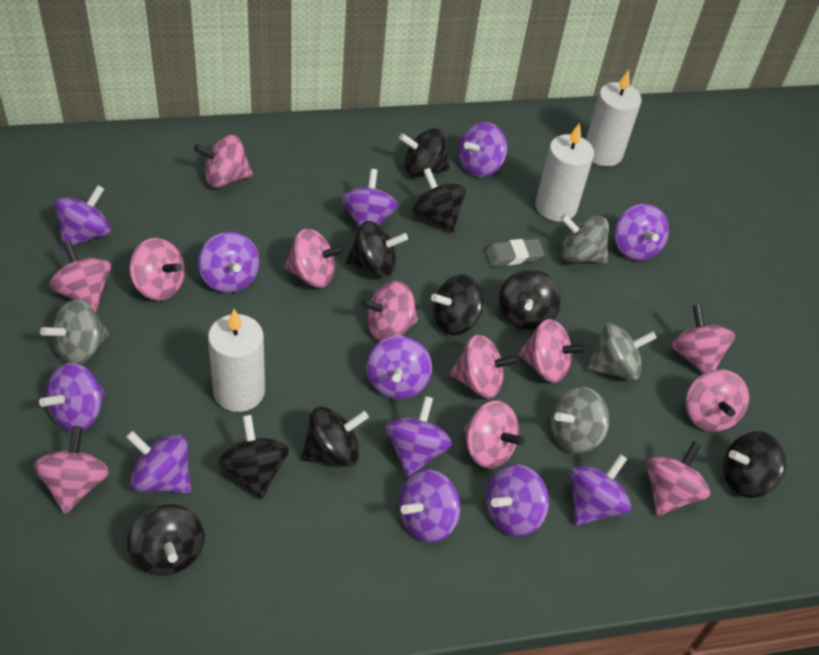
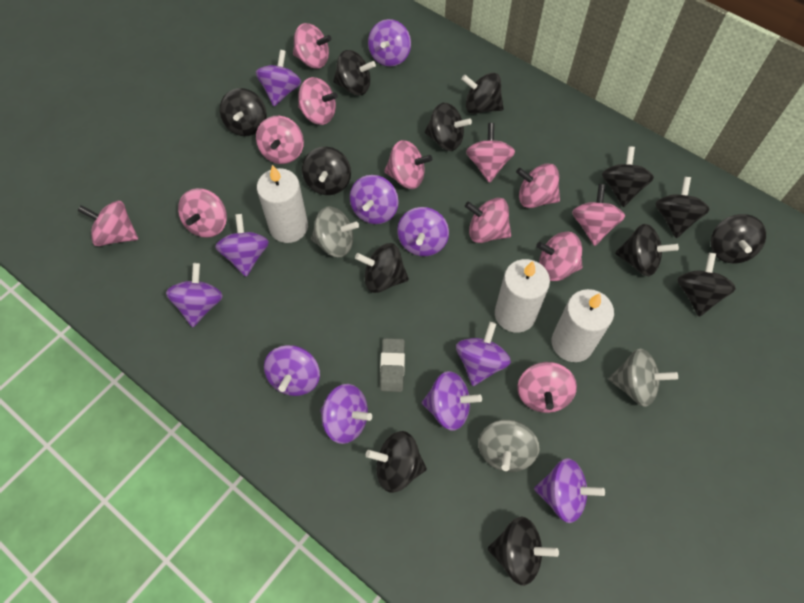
black spinning top: [127,504,205,575] [218,415,289,499] [301,407,369,467] [346,221,408,277] [399,128,450,177] [413,168,466,233] [431,274,483,335] [499,270,561,330] [723,431,786,498] = 9 -> [220,88,267,136] [302,147,351,195] [333,50,376,95] [355,243,409,293] [366,431,427,493] [425,103,472,151] [461,73,504,114] [488,516,559,586] [602,146,654,207] [615,224,679,276] [655,177,710,238] [678,253,736,317] [711,214,766,263] = 13
grey spinning top: [40,299,109,365] [550,387,610,454] [560,214,609,263] [587,323,657,380] = 4 -> [311,207,359,257] [478,420,540,472] [608,348,678,407] = 3
purple spinning top: [39,363,105,431] [54,185,111,249] [126,431,191,493] [198,232,260,293] [341,169,398,228] [366,336,432,399] [386,396,452,477] [399,469,460,543] [458,122,507,177] [486,464,549,536] [570,454,631,526] [615,204,669,261] = 12 -> [166,263,223,327] [215,214,269,277] [256,50,301,106] [264,345,320,396] [320,384,372,444] [350,175,399,224] [368,19,411,67] [397,207,449,256] [422,371,482,430] [456,322,511,386] [534,458,605,523] = 11

